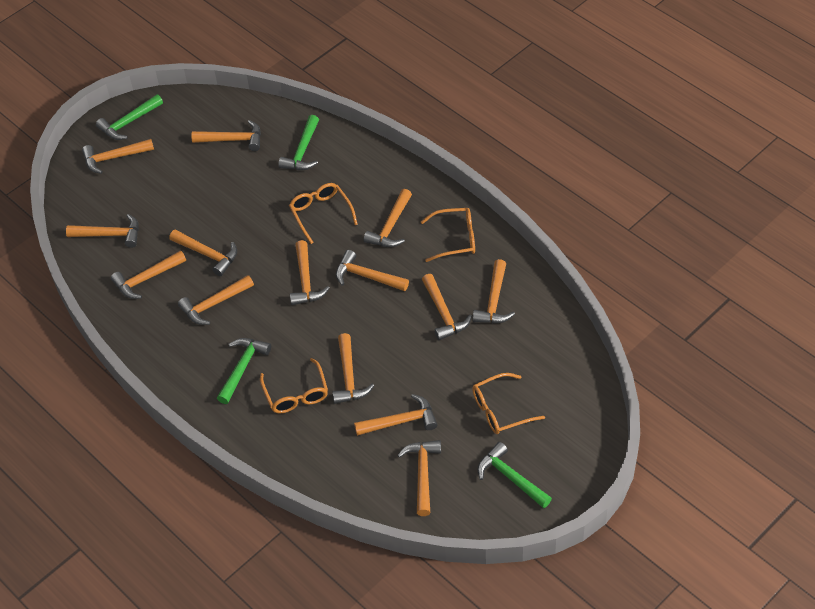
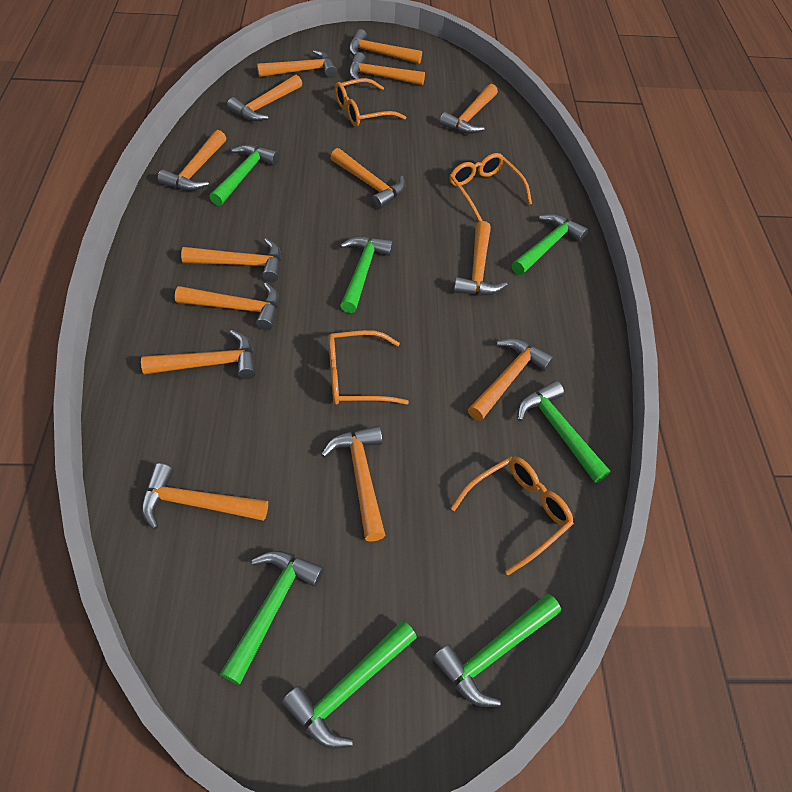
green hammer: [96,94,163,140] [217,338,271,404] [278,115,319,170] [478,442,552,508] = 4 -> [210,144,279,206] [220,551,324,685] [282,620,417,749] [340,236,393,313] [432,594,561,707] [512,214,588,275] [518,381,610,483] = 7

